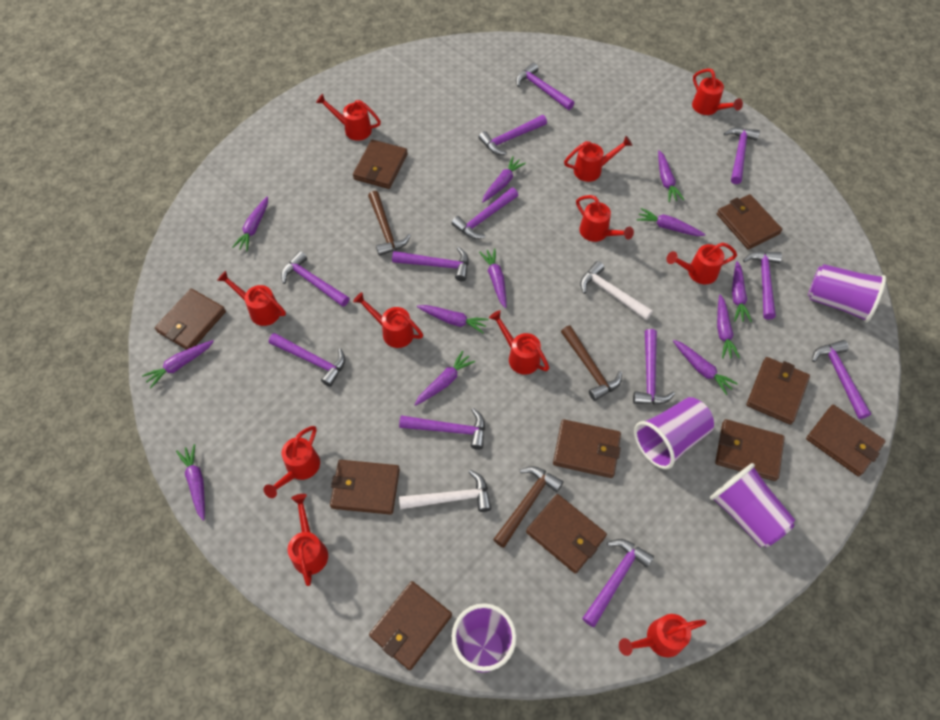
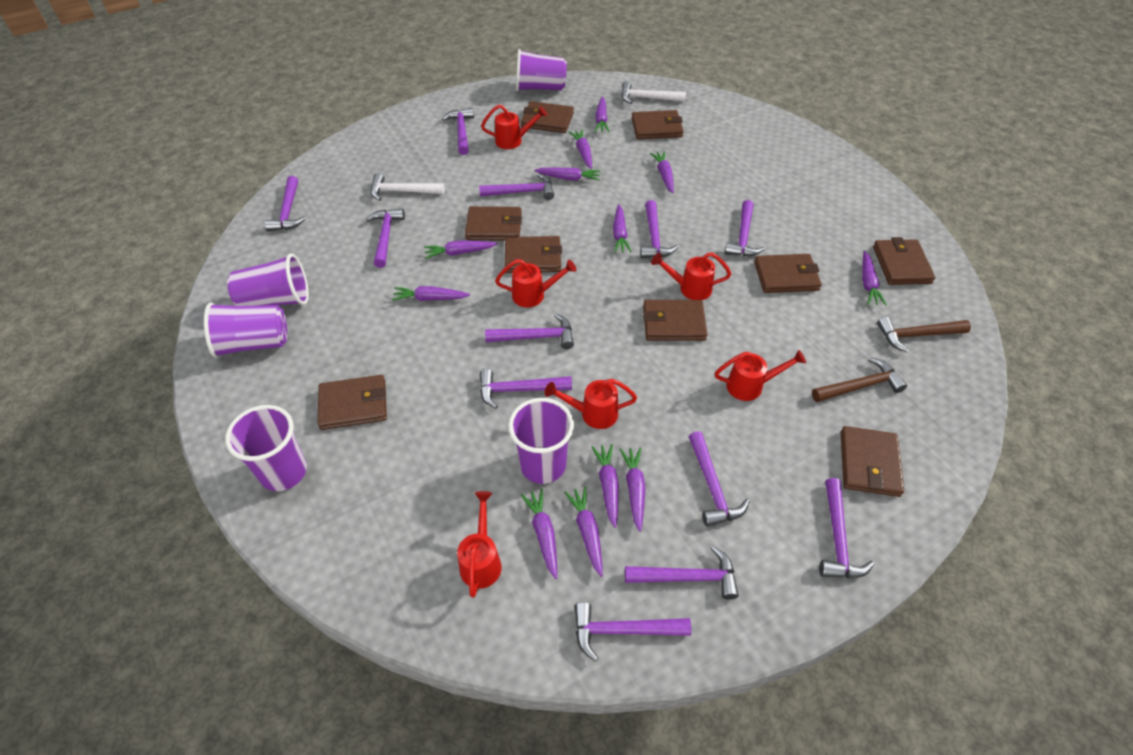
brown hammer: [368,191,411,256] [493,466,564,548] [561,325,622,401] = 3 -> [812,357,907,402] [877,317,971,352] = 2
brown wallet: [155,289,226,350] [330,460,400,515] [353,140,408,189] [369,581,452,670] [526,494,607,574] [553,419,621,478] [715,419,785,481] [717,194,782,250] [747,357,810,425] [806,405,886,476] = 10 -> [318,375,387,430] [465,206,522,241] [505,236,562,273] [521,101,574,133] [631,110,684,140] [643,300,708,341] [754,254,822,293] [841,426,904,497] [873,237,936,285] = 9
purple cup: [452,603,517,672] [634,397,714,469] [710,463,795,548] [808,264,886,323] = 4 -> [204,303,287,358] [225,405,307,491] [227,253,309,306] [508,398,574,484] [516,49,567,91] = 5
red watering can: [217,271,286,326] [263,426,320,498] [287,494,328,586] [316,94,381,141] [353,292,423,348] [489,310,549,374] [564,136,632,182] [576,195,634,242] [619,614,706,657] [666,243,737,284] [692,68,743,115] = 11 -> [457,491,502,598] [481,105,547,149] [495,259,577,307] [544,379,637,429] [651,252,731,300] [715,350,806,401] = 6

